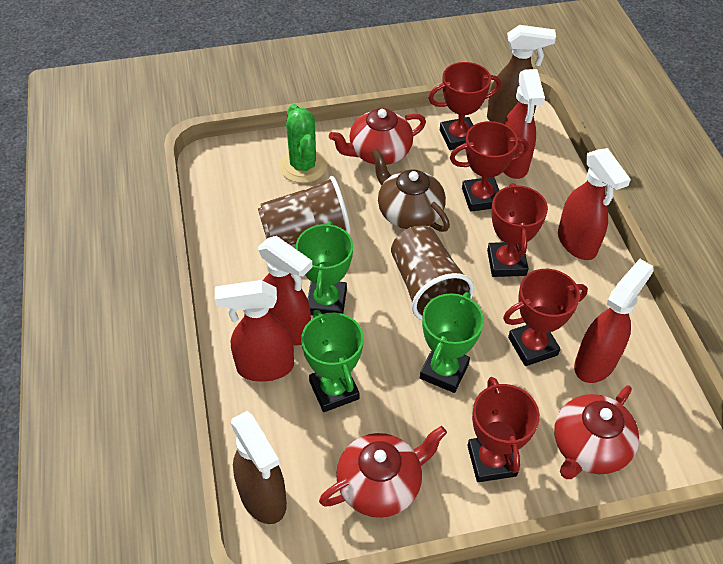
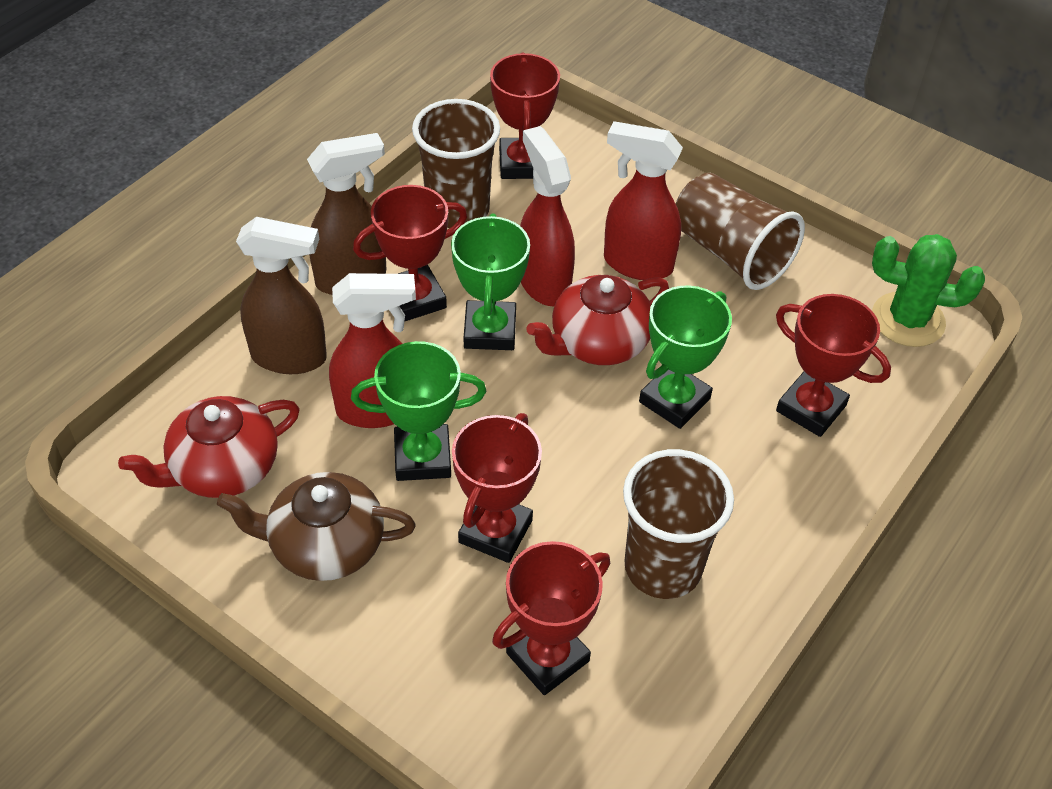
brown cup: [258,176,350,245] [391,225,474,320] = 2 -> [412,99,500,228] [623,449,734,599] [675,173,805,290] = 3
red spray bottle: [215,280,294,382] [258,236,312,345] [504,69,545,179] [558,148,631,260] [574,259,654,383] = 5 -> [329,273,416,428] [520,126,575,306] [604,121,683,280] = 3
red teapot: [319,426,447,518] [329,108,426,165] [554,386,639,479] = 3 -> [118,396,300,498] [526,275,669,365] = 2

